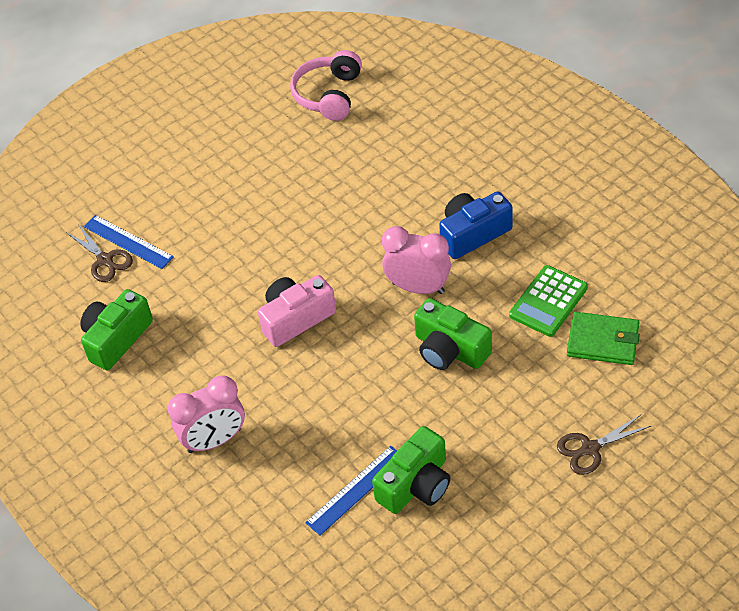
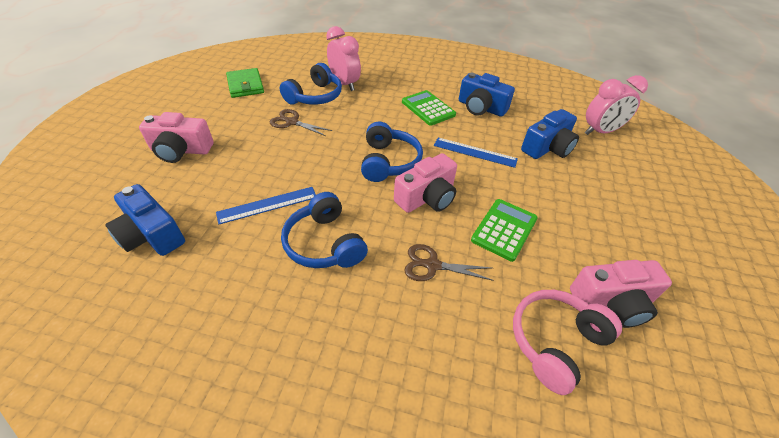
blue camera: [439,192,513,259] = 1 -> [105,184,185,256] [459,73,515,117] [521,109,579,159] = 3
blue headphones: none = 0 -> [280,63,342,105] [281,192,368,268] [361,121,423,182] = 3
green calculator: [509,265,588,337] = 1 -> [402,90,456,126] [471,199,538,262] = 2
green camera: [80,289,153,370] [372,426,450,514] [414,298,492,370] = 3 -> none = 0
pink camera: [258,275,336,347] = 1 -> [139,112,214,163] [394,153,457,213] [570,260,672,328] = 3

